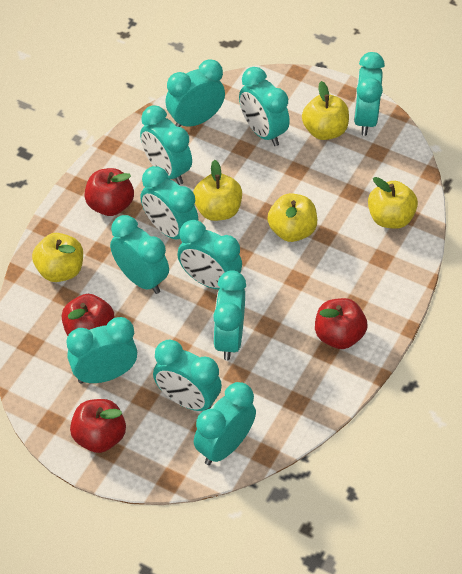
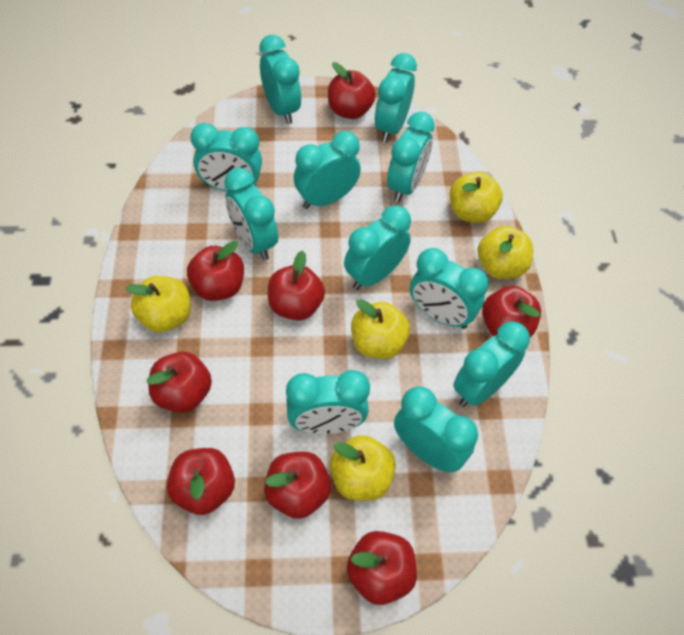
red apple: [62,294,115,336] [70,399,126,453] [84,168,134,216] [315,298,368,349] = 4 -> [147,352,212,413] [167,448,235,515] [187,241,244,301] [264,452,331,519] [268,250,325,320] [328,62,376,119] [347,531,417,605] [482,286,541,337] = 8

